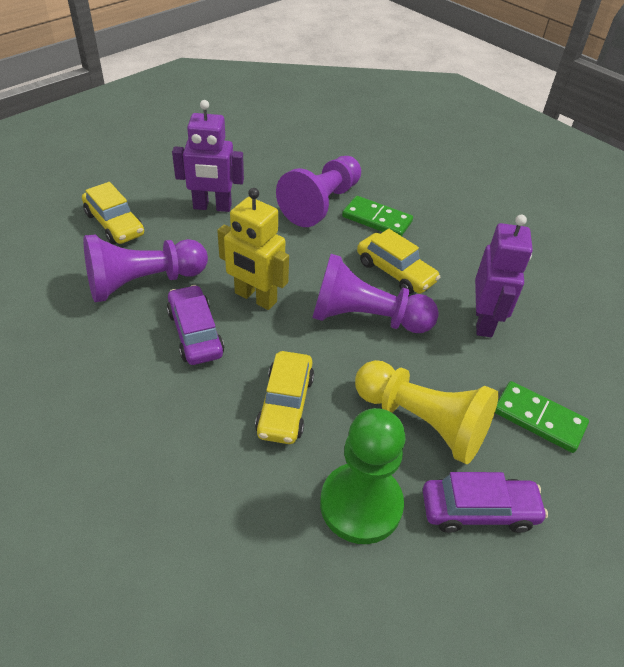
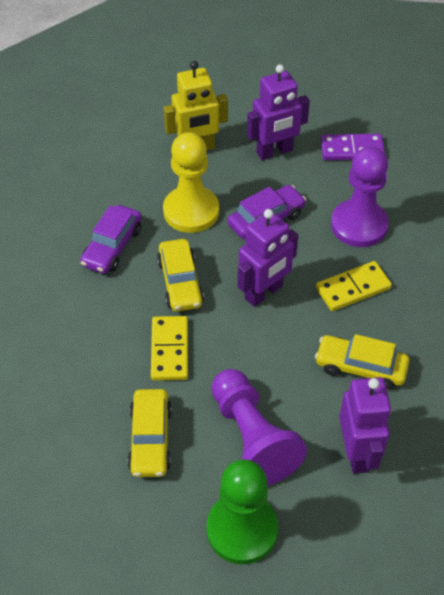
green domino: [342,196,413,236] [495,381,589,453] = 2 -> none = 0
purple domino: none = 0 -> [321,134,385,160] = 1
purple pawn: [83,234,208,302] [276,156,361,227] [312,254,439,333] = 3 -> [212,369,307,486] [331,146,389,247] = 2
purple robot: [172,100,244,212] [475,215,533,337] = 2 -> [238,209,298,307] [247,64,310,160] [339,377,391,474] = 3
yellow domino: none = 0 -> [151,316,188,381] [316,261,392,311] = 2

